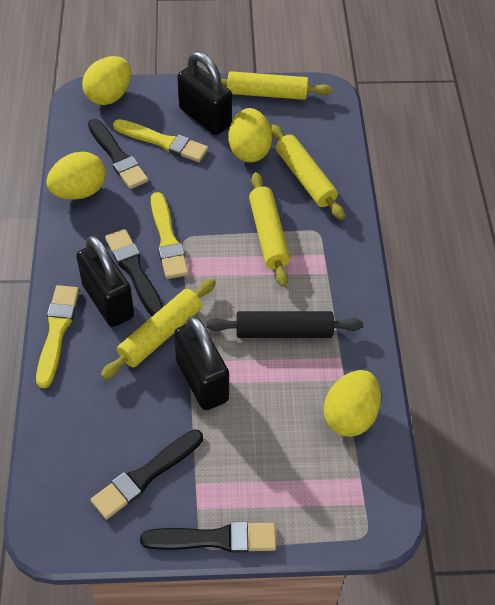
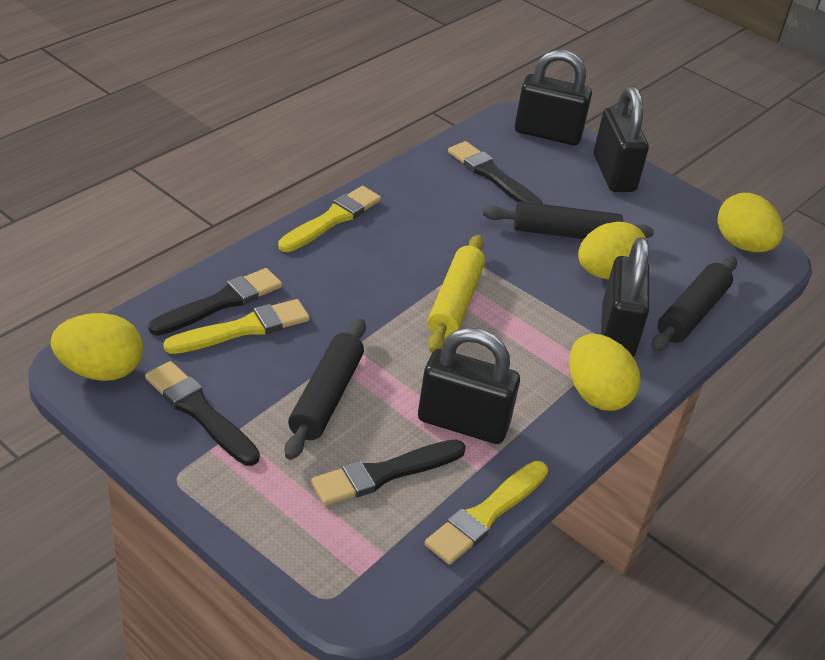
black padlock: [76,235,134,327] [174,316,229,410] [177,52,232,135] = 3 -> [418,327,520,444] [515,50,592,145] [594,86,649,192] [601,237,649,357] = 4
black rolling pin: [207,311,363,338] = 1 -> [285,318,366,460] [483,201,654,239] [652,257,737,352] = 3
yellow rolling pin: [101,279,216,380] [221,71,332,100] [249,172,290,287] [270,124,345,220] = 4 -> [427,235,485,353] = 1

